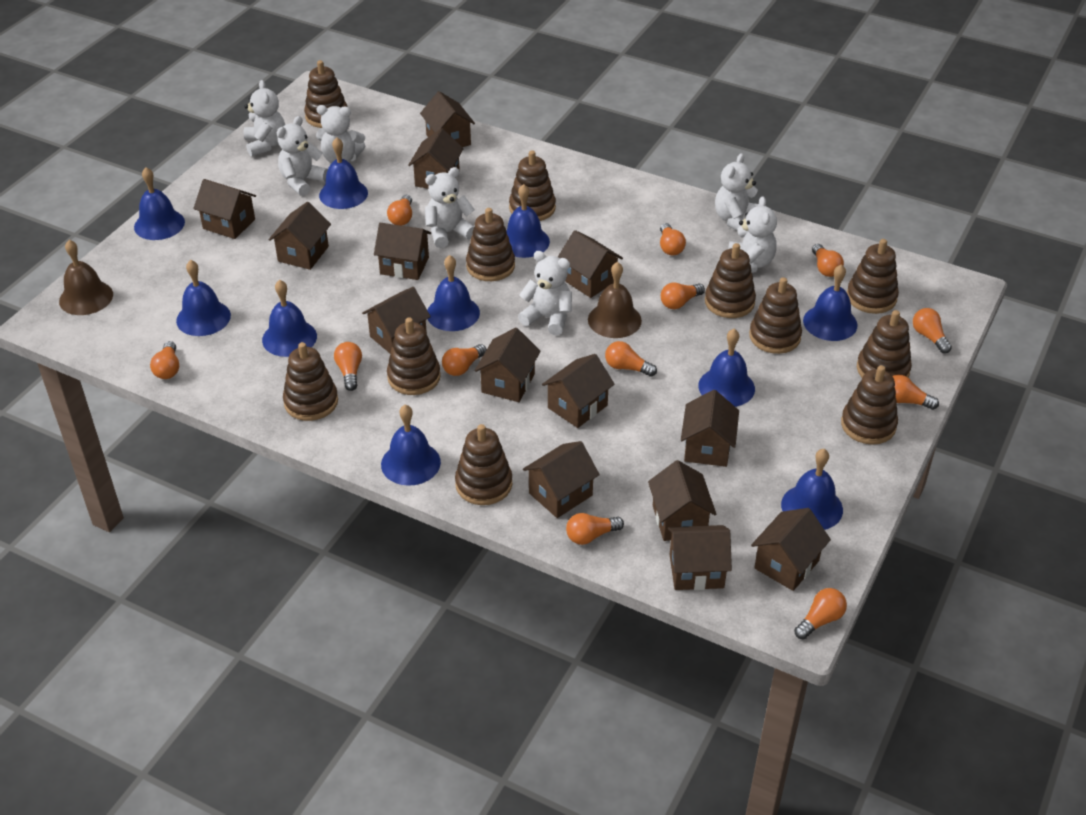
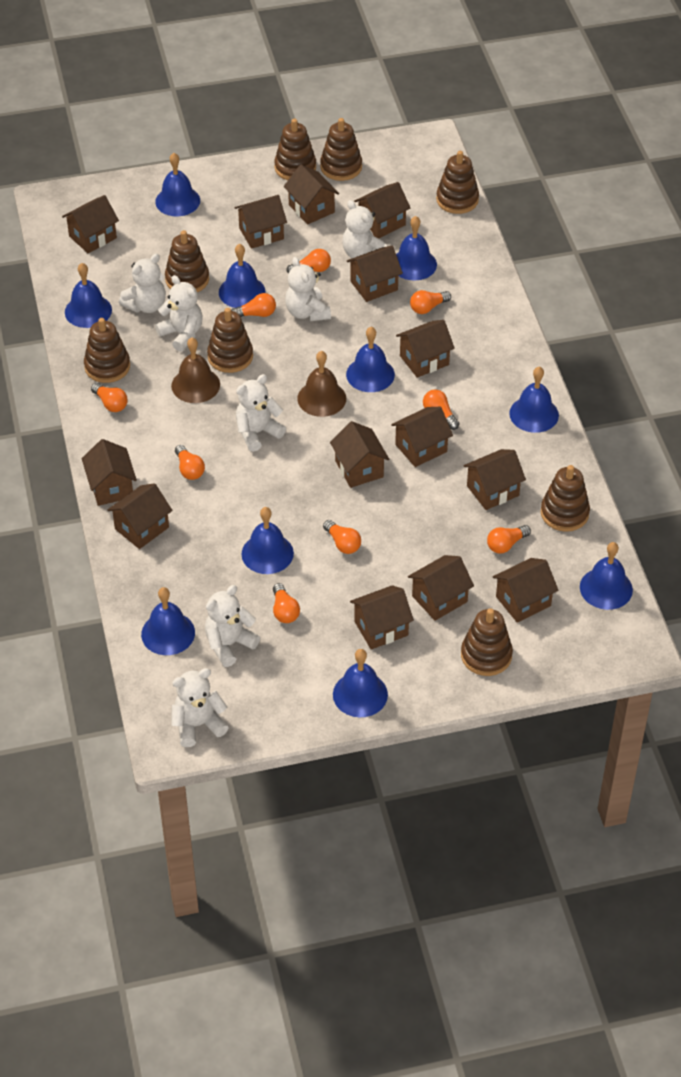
brown stacking toy: [283,342,338,421] [304,60,348,128] [387,318,441,395] [455,424,512,505] [466,208,515,281] [509,150,556,221] [705,243,756,318] [749,277,802,354] [841,365,898,445] [847,239,899,314] [857,310,912,377] = 11 -> [84,318,130,383] [165,230,209,292] [207,308,253,373] [274,119,316,180] [320,118,362,181] [436,151,479,214] [461,608,513,676] [541,465,590,532] = 8
orange light bulb: [150,341,179,379] [334,342,362,391] [387,195,412,226] [442,344,487,376] [566,513,624,545] [605,341,657,377] [660,223,686,255] [661,283,705,309] [794,588,847,639] [812,244,844,277] [893,375,939,410] [913,308,952,353] = 12 -> [91,383,128,412] [175,445,205,480] [231,293,276,317] [273,583,300,623] [286,249,331,273] [323,520,361,554] [410,290,451,314] [423,389,459,430] [487,525,531,553] = 9

